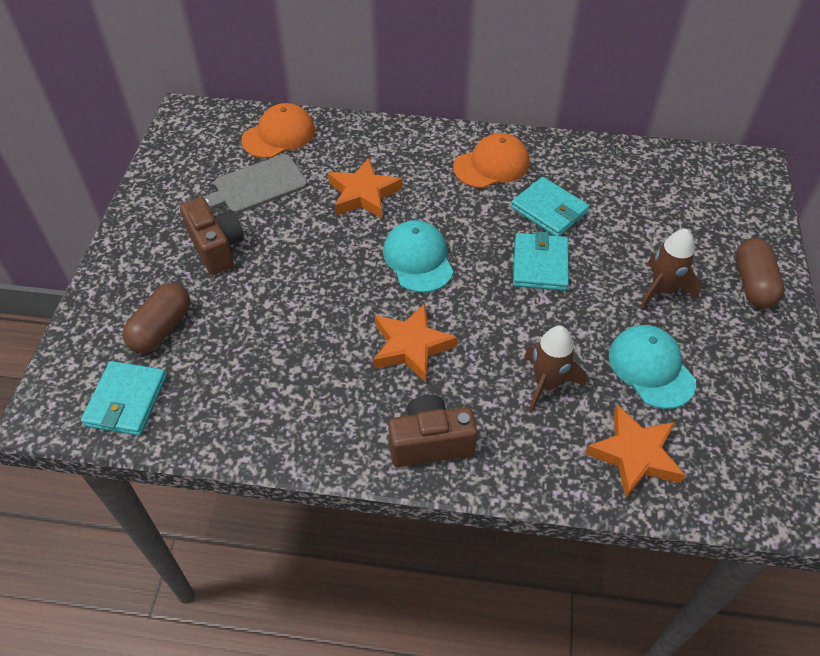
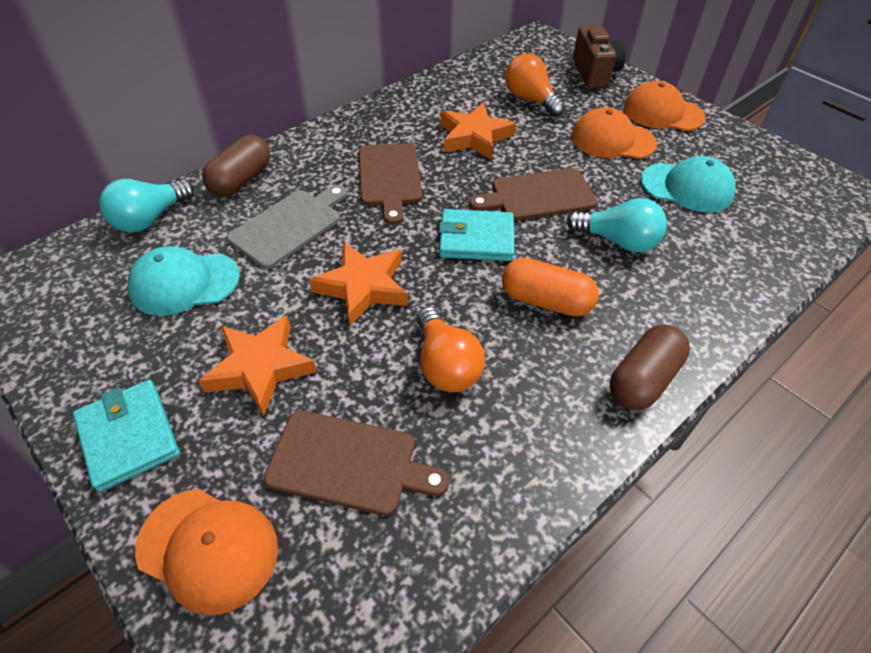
brown camera: [180,197,244,275] [388,395,477,467] = 2 -> [573,25,626,89] = 1
brown cutting board: none = 0 -> [264,410,449,516] [359,143,422,225] [469,168,597,221] = 3
brown rocket: [524,326,586,413] [640,229,701,310] = 2 -> none = 0
orange cap: [241,103,315,158] [453,133,529,188] = 2 -> [135,489,278,615] [571,107,657,159] [623,81,706,131] = 3
orange capsule: none = 0 -> [502,258,599,317] = 1
orange light bulb: none = 0 -> [417,307,485,392] [505,54,565,117] = 2
turquoise light bulb: none = 0 -> [99,179,194,232] [567,198,667,252] = 2
turquoise wallet: [81,361,167,436] [511,177,589,236] [513,231,569,291] = 3 -> [73,380,180,492] [439,209,515,261] = 2

